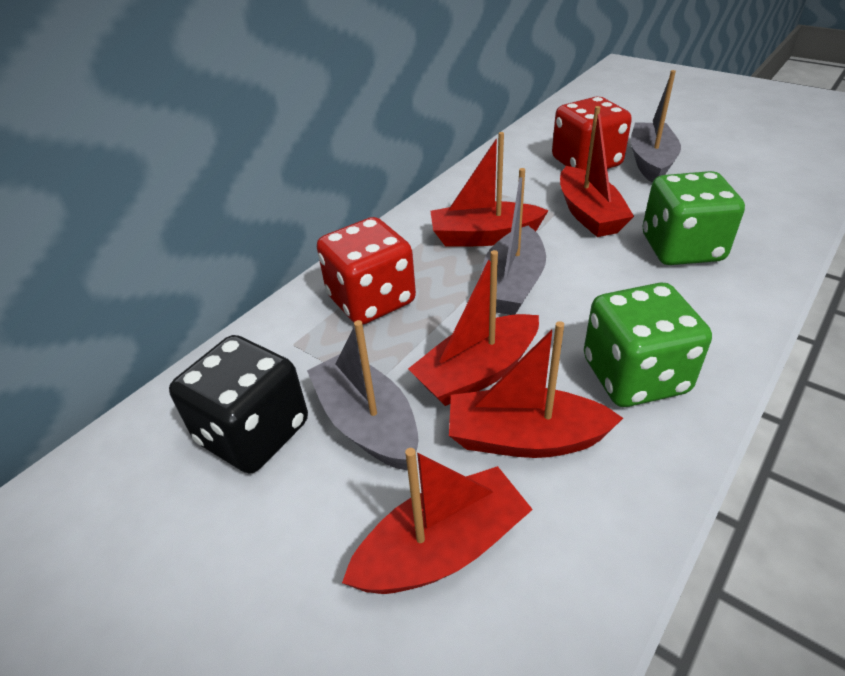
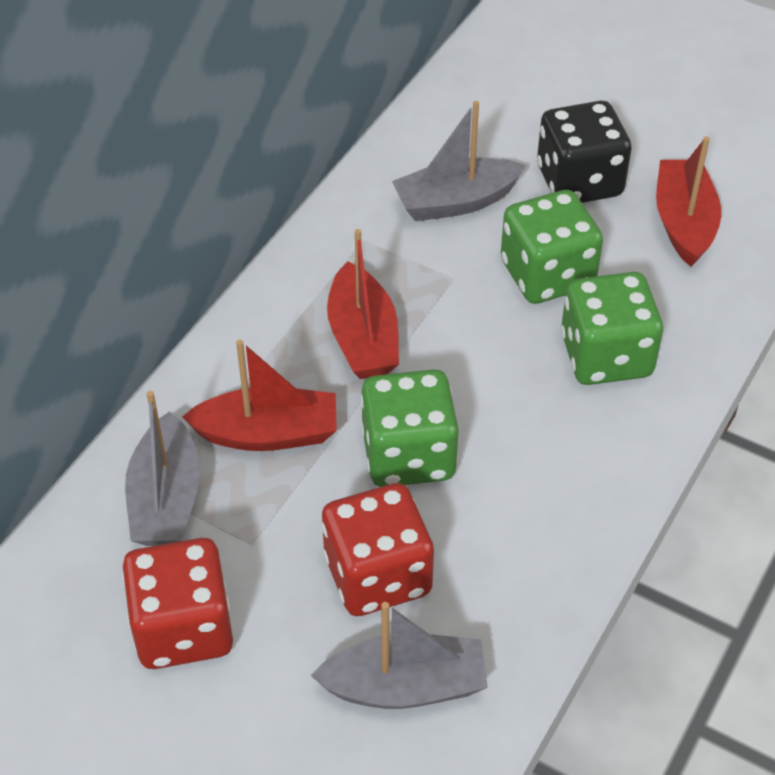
green dice: [584,283,712,407] [643,171,745,265] = 2 -> [361,369,459,487] [501,190,603,304] [561,272,663,385] = 3
red boat: [342,448,533,594] [408,250,539,406] [430,132,549,246] [449,321,623,458] [560,106,634,237] = 5 -> [182,340,337,451] [327,229,399,379] [656,136,721,267] = 3

